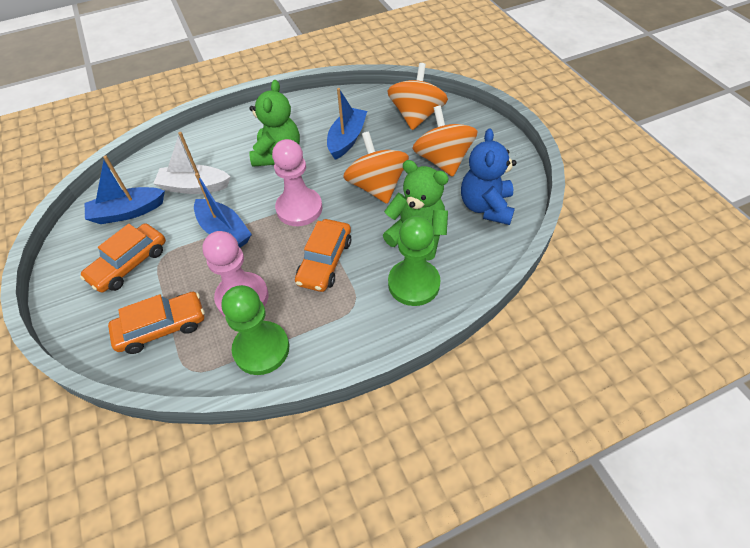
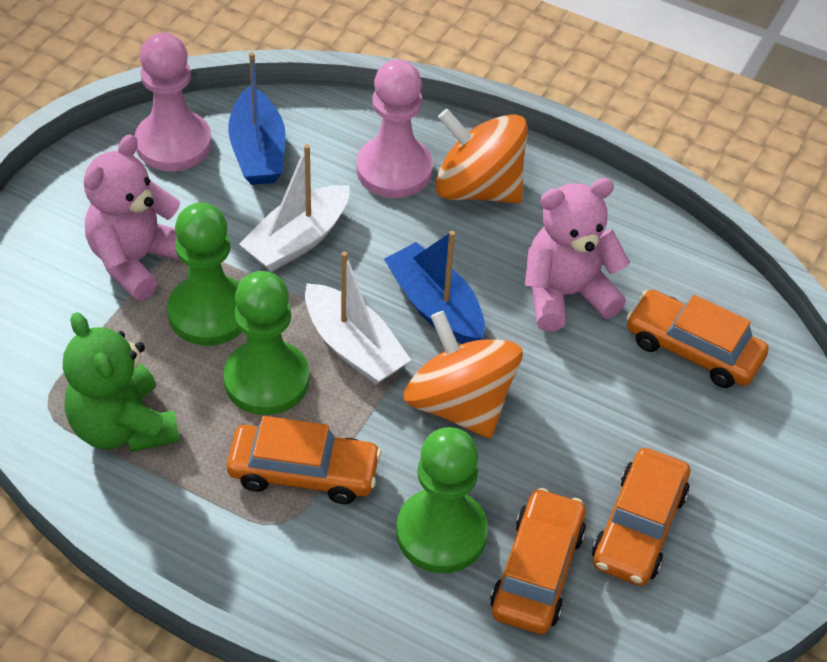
blue boat: [85,156,165,224] [194,173,252,248] [327,88,367,160] = 3 -> [228,52,286,185] [384,231,485,344] = 2
blue teddy bear: [461,128,517,225] = 1 -> none = 0
green pawn: [222,285,289,375] [388,216,441,306] = 2 -> [167,203,242,346] [223,271,309,415] [396,427,488,573] = 3
green teddy bear: [249,80,300,167] [383,160,449,261] = 2 -> [63,312,180,452] = 1
orange car: [80,223,166,293] [108,292,205,354] [295,219,351,292] = 3 -> [227,416,381,504] [490,488,586,634] [592,448,690,586] [626,290,769,388] = 4
orange spinning top: [343,131,409,204] [387,63,448,130] [412,106,477,177] = 3 -> [403,311,523,439] [435,109,528,203] = 2
pink teddy bear: none = 0 -> [84,134,180,301] [525,178,630,331] = 2
white boat: [153,132,230,194] = 1 -> [239,144,350,272] [305,251,411,385] = 2

